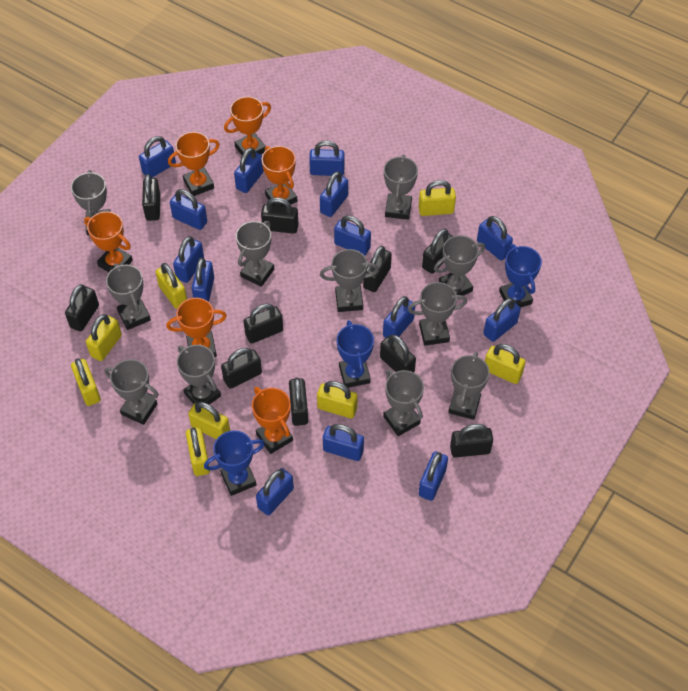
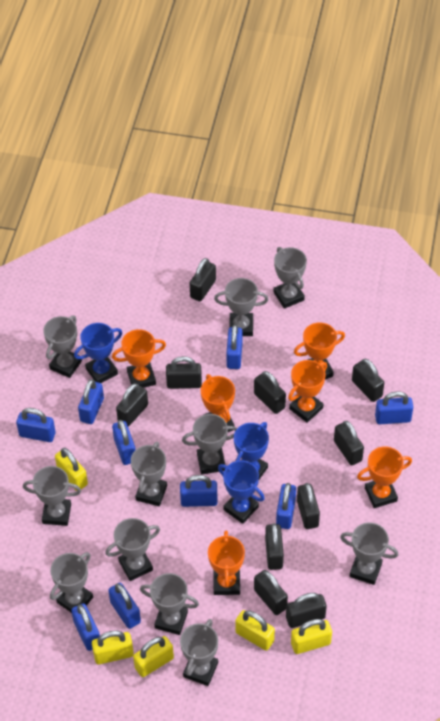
blue padlock: [139,136,176,178] [170,189,207,230] [173,236,204,283] [192,258,214,302] [234,147,264,193] [256,468,294,515] [309,141,345,176] [320,171,348,217] [323,424,364,461] [334,215,371,256] [383,296,415,338] [419,452,448,501] [477,216,513,261] [483,298,521,342] = 14 -> [16,408,56,442] [71,603,100,651] [78,379,104,424] [108,583,141,629] [112,420,136,465] [180,475,218,507] [226,325,243,369] [276,483,296,529] [375,391,413,424] = 9
yellow padlock: [71,358,101,406] [86,314,122,361] [156,263,187,309] [186,427,210,476] [188,402,230,439] [317,381,358,418] [419,180,456,216] [485,344,526,384] = 8 -> [55,448,88,491] [92,630,134,665] [133,636,174,677] [235,610,275,651] [291,619,332,654] = 5

